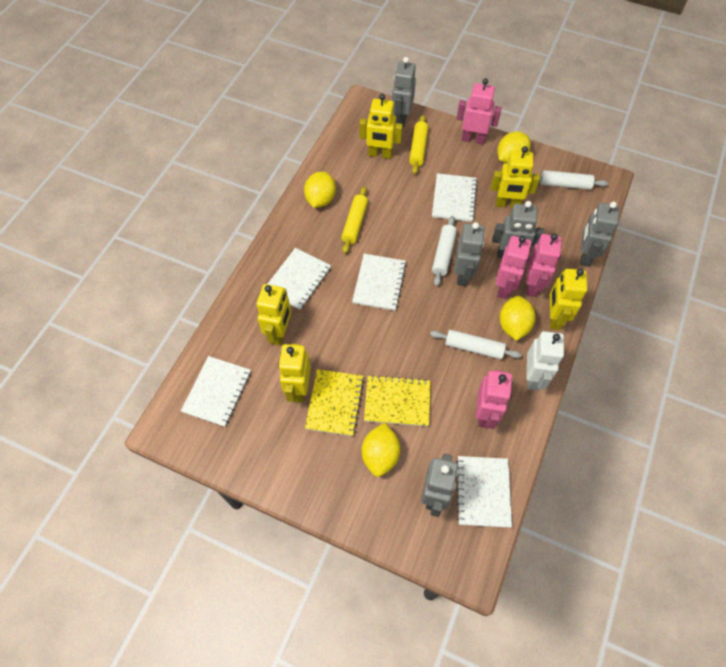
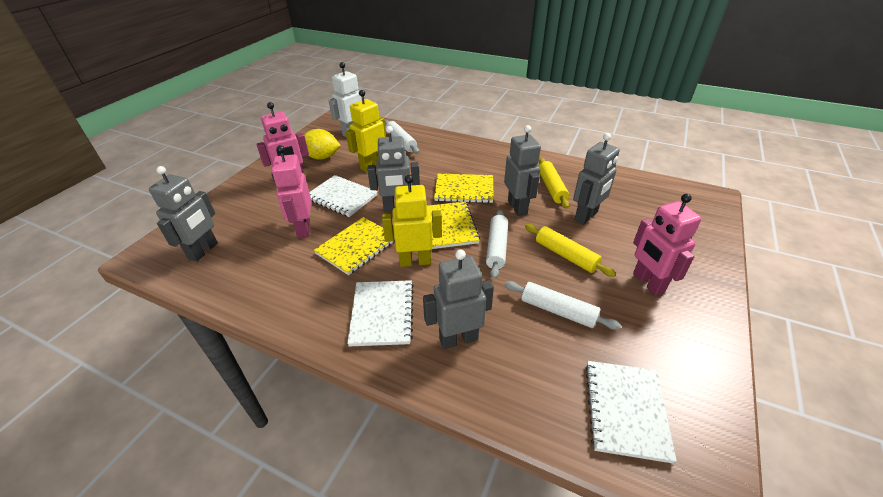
pink robot: [457,78,502,144] [476,370,513,429] [495,236,532,299] [526,233,562,297] = 4 -> [256,102,309,173] [271,145,311,238] [633,194,702,296] = 3
white notebook: [181,356,251,427] [268,248,331,310] [352,254,407,311] [432,173,477,222] [456,456,512,528] = 5 -> [309,175,378,217] [347,280,414,346] [585,361,677,464] = 3
yellow lemon: [304,171,336,208] [362,423,400,477] [497,131,531,164] [499,296,536,341] = 4 -> [304,129,341,160] = 1
yellow notebook: [305,369,364,436] [364,375,431,426] = 2 -> [314,217,395,275] [429,201,480,249] [434,174,494,203] = 3
yellow robot: [256,284,291,346] [278,344,311,403] [359,94,403,159] [491,146,540,208] [550,269,587,330] = 5 -> [346,90,386,172] [382,175,442,267] = 2

